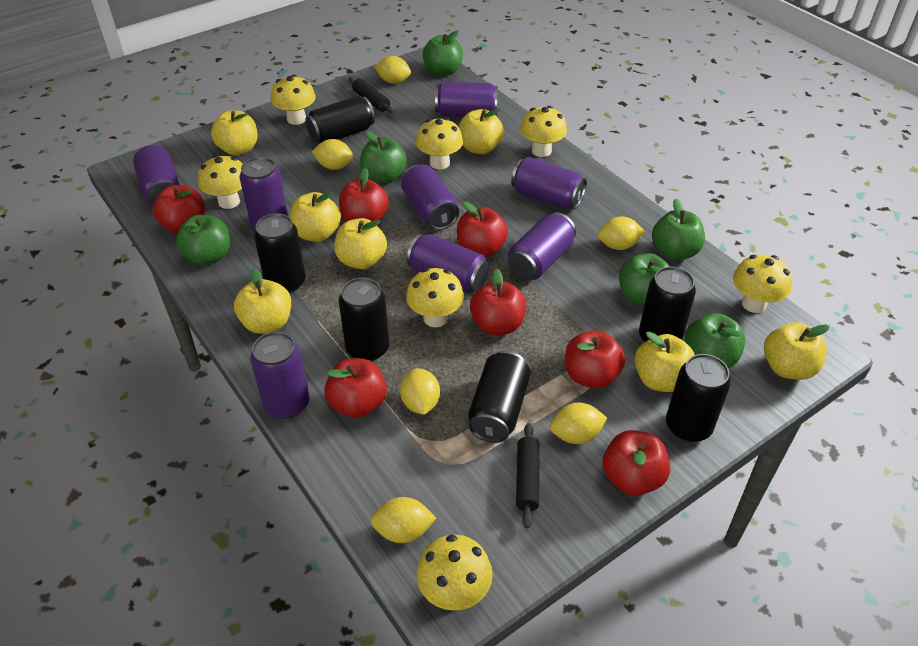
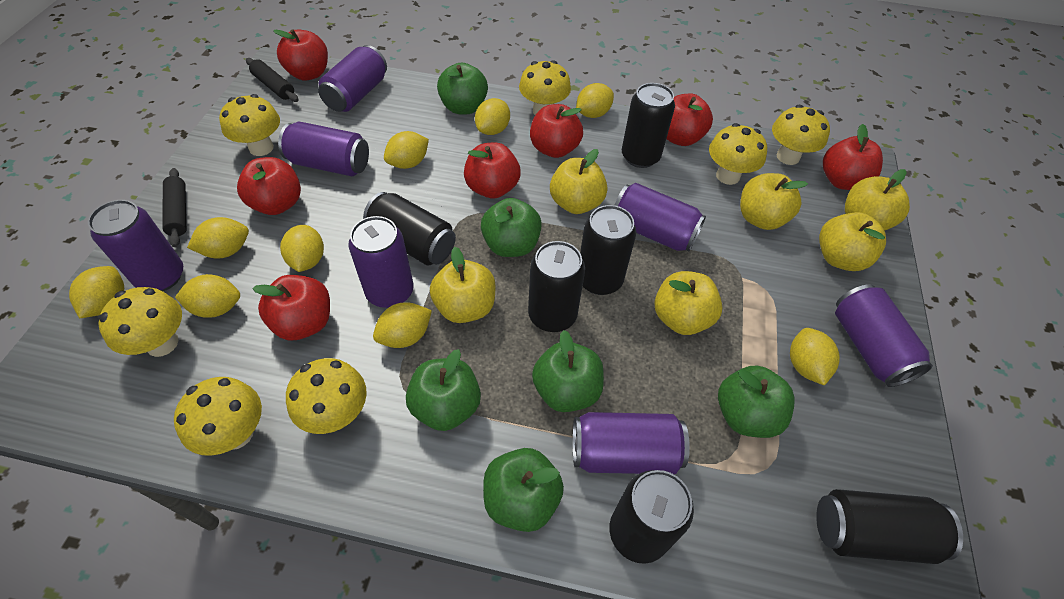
purple can: [133,145,180,206] [240,157,288,229] [250,332,310,419] [401,165,459,230] [407,234,489,293] [435,82,498,117] [508,212,576,280] [511,157,587,209] = 8 -> [88,200,183,291] [278,122,369,176] [318,45,387,112] [349,216,413,308] [573,412,690,474] [615,183,706,252] [835,284,933,387] = 7
yellow apple: [211,110,258,156] [234,268,291,334] [290,192,341,242] [334,218,387,269] [459,109,504,154] [635,331,695,392] [764,322,830,380] = 7 -> [430,247,496,323] [550,149,608,214] [654,271,723,335] [740,173,808,230] [819,212,886,271] [845,169,910,231] = 6
yellow lemon: [312,139,354,170] [371,497,436,543] [375,56,411,84] [400,368,440,415] [550,403,607,444] [598,217,645,250] = 6 -> [69,266,124,319] [175,274,240,318] [187,217,249,258] [280,225,324,272] [373,302,432,348] [384,131,429,169] [475,98,510,135] [576,83,614,118] [790,328,840,386] = 9

